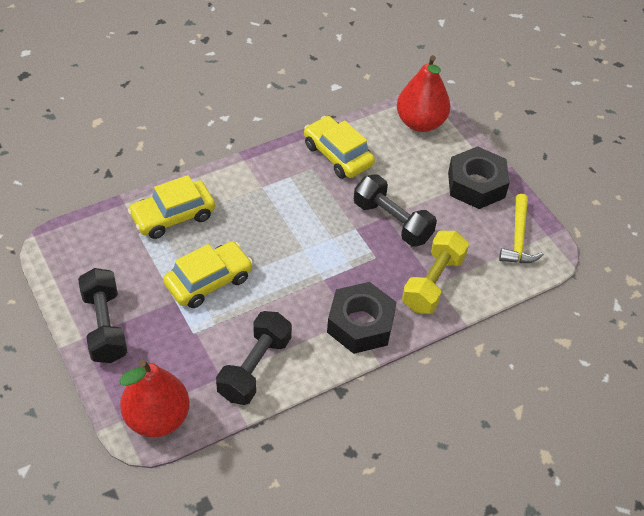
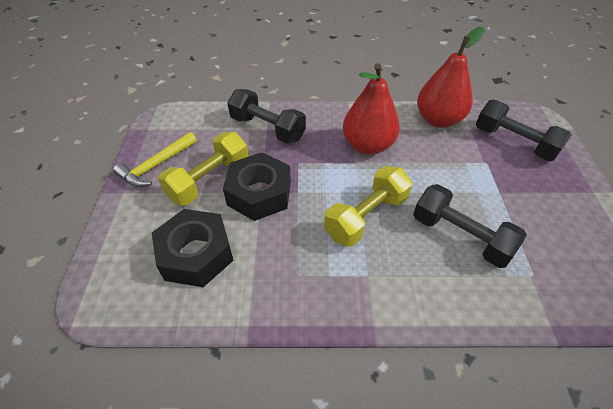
yellow car: [128,175,215,239] [163,241,253,308] [304,116,375,179] = 3 -> none = 0
yellow dumbbell: [402,230,469,314] = 1 -> [158,132,249,205] [324,166,412,247] = 2

